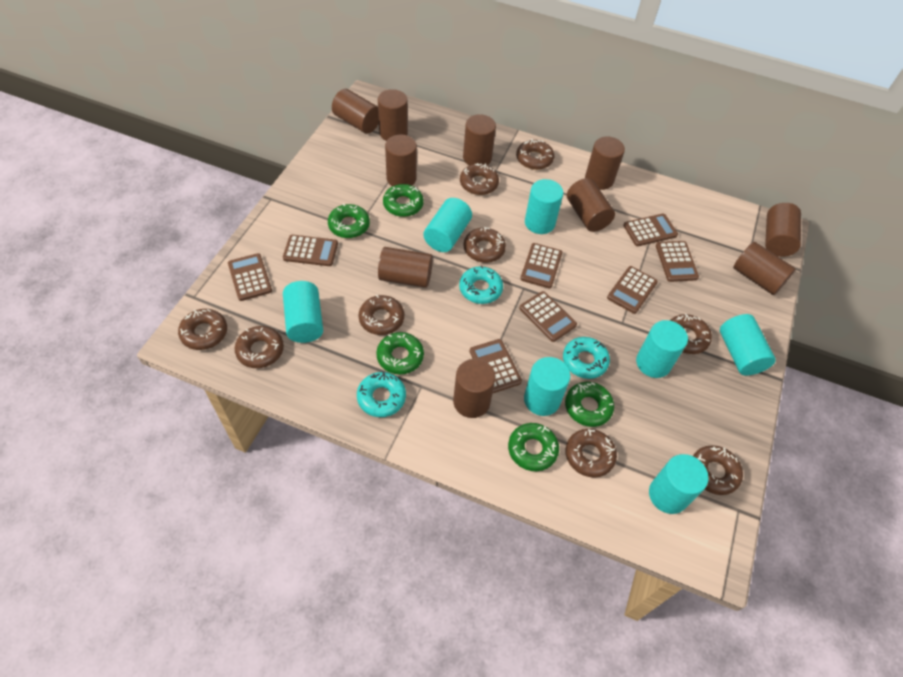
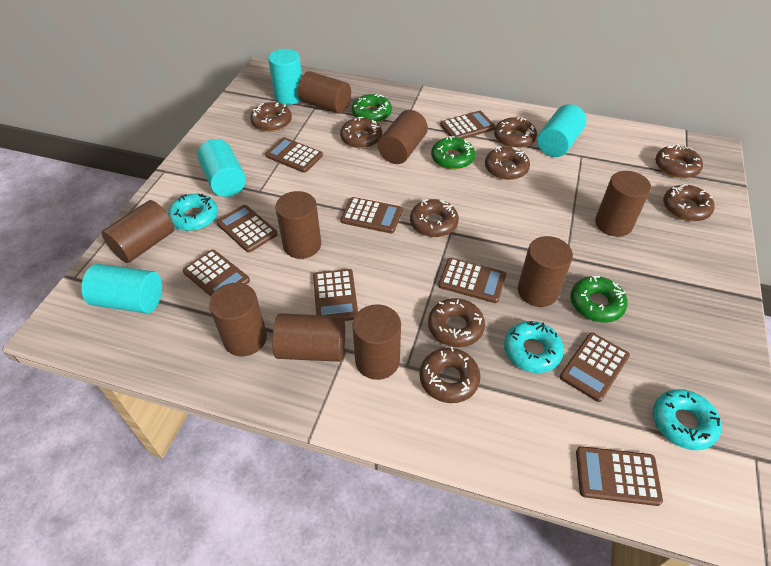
brown calculator: [228,253,272,301] [283,235,338,266] [470,339,522,393] [519,291,577,342] [520,243,562,288] [607,266,658,314] [623,214,678,246] [656,241,699,282] = 8 -> [183,250,250,296] [216,205,278,253] [265,137,323,173] [313,269,358,321] [341,197,402,233] [438,258,506,303] [440,111,495,139] [560,332,630,402] [576,446,663,506] = 9
brown cylinder: [332,89,379,134] [378,89,408,141] [378,247,433,288] [385,135,417,186] [453,359,496,418] [463,114,496,165] [567,178,615,232] [585,136,625,190] [733,242,796,295] [765,203,801,257] = 10 -> [102,200,175,263] [209,283,267,357] [272,313,345,362] [275,191,321,259] [298,71,351,114] [352,304,401,380] [378,110,428,164] [518,236,573,307] [595,171,651,237] = 9
green donut: [328,204,370,238] [376,332,424,375] [383,184,424,217] [508,423,559,471] [565,382,614,427] = 5 -> [352,94,392,122] [431,136,475,169] [570,276,627,323] = 3
turquoise cylinder: [283,281,323,343] [423,198,472,252] [524,357,570,416] [525,179,563,234] [636,320,688,378] [649,454,709,514] [720,314,776,376] = 7 -> [81,264,162,313] [197,139,246,197] [268,49,302,105] [537,104,586,157] = 4

